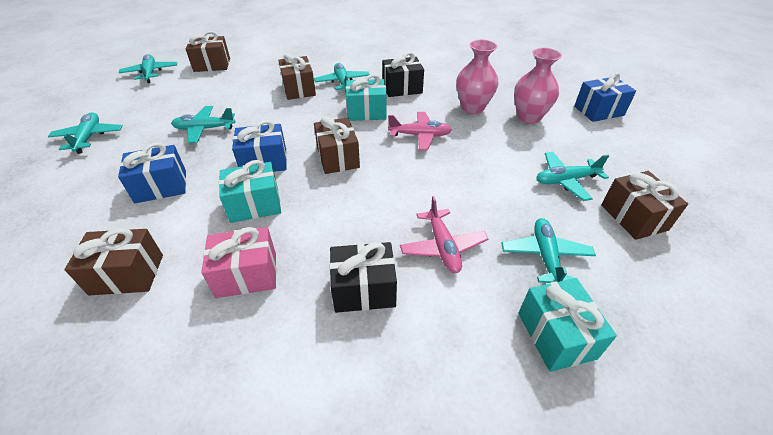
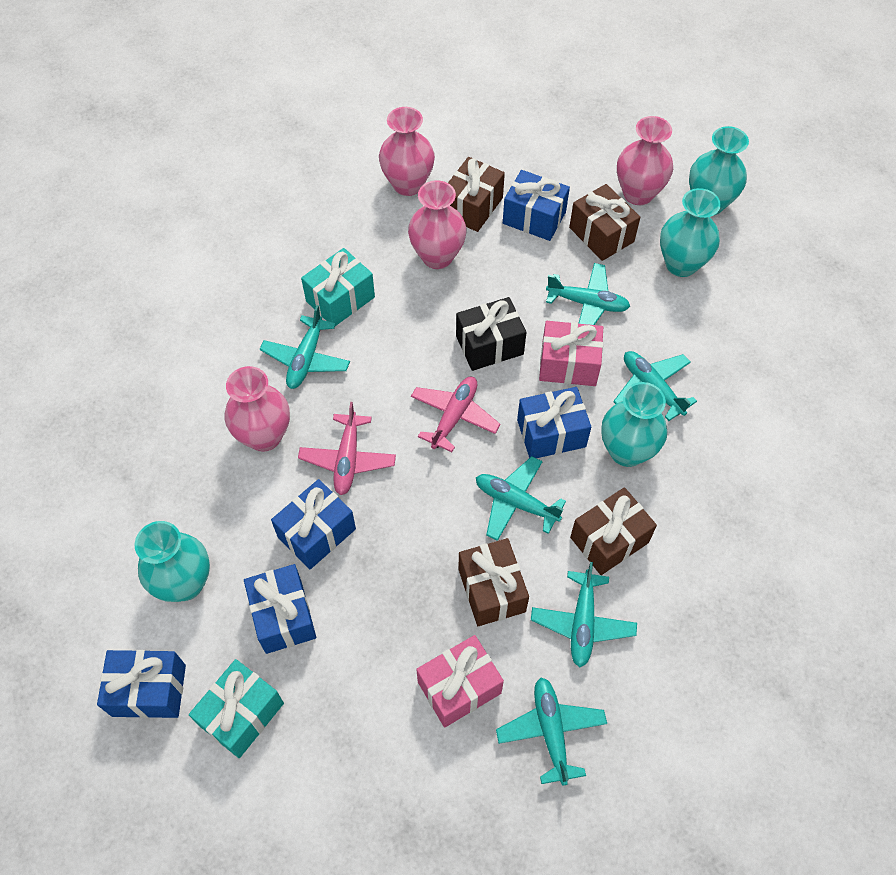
black gift: [330,242,397,313] [382,52,424,97] = 2 -> [456,297,527,371] = 1
blue gift: [118,142,186,203] [232,120,287,172] [574,72,636,122] = 3 -> [97,650,186,718] [244,564,316,654] [271,479,356,569] [503,170,570,241] [517,387,591,458] = 5
brown gift: [64,228,163,296] [185,31,230,72] [279,53,316,100] [314,116,360,174] [601,171,688,240] = 5 -> [448,157,505,232] [458,538,529,626] [569,184,641,261] [570,487,657,575] = 4
pink gift: [201,227,277,298] = 1 -> [416,635,504,728] [539,321,603,386] = 2
pink vase: [456,40,498,114] [514,48,562,124] = 2 -> [225,366,290,452] [379,107,435,196] [408,180,466,269] [617,116,673,205] = 4
turquoise gift: [219,160,281,223] [346,74,387,121] [518,278,617,372] = 3 -> [189,659,284,758] [301,248,375,326] = 2
turquoise vase: none = 0 -> [135,521,210,602] [601,382,667,467] [660,188,721,277] [689,126,749,215] = 4

